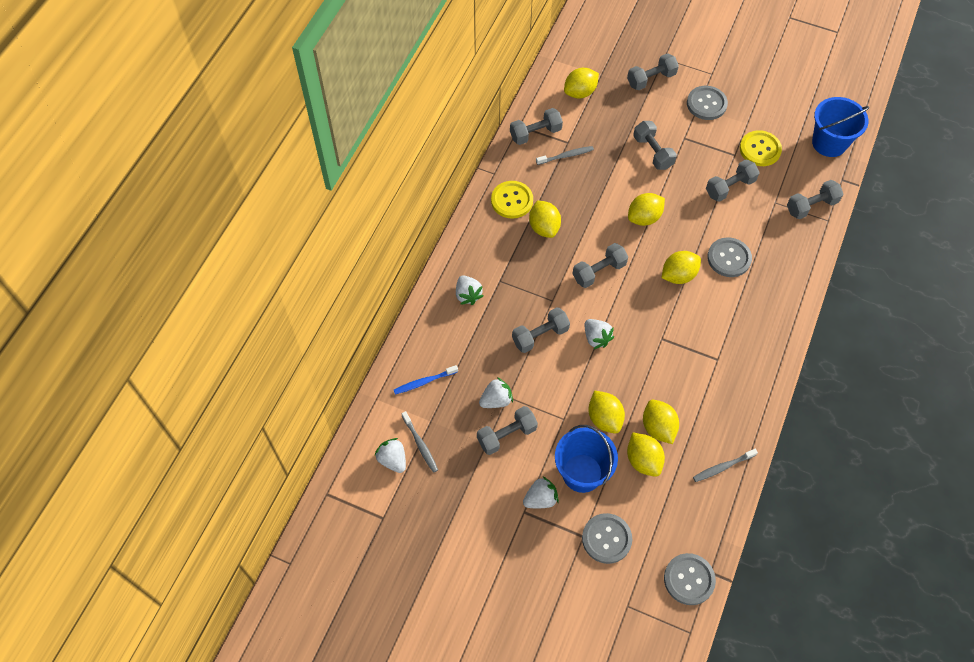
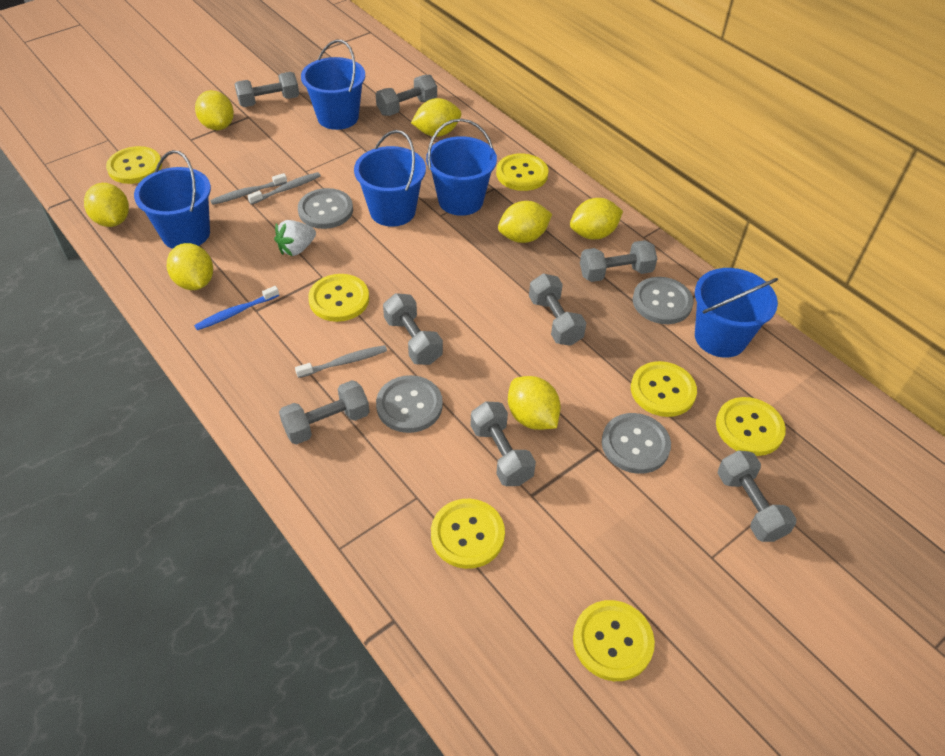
blue bucket: [555,425,618,493] [812,97,869,157] = 2 -> [134,150,211,249] [301,40,365,130] [354,130,426,227] [426,119,497,216] [695,268,778,358] = 5
white strawberry: [374,438,406,473] [456,275,484,305] [479,377,513,408] [523,477,559,508] [585,319,614,349] = 5 -> [274,220,316,256] = 1
yellow button: [491,181,533,219] [740,130,782,166] = 2 -> [106,146,162,184] [308,274,369,322] [431,499,505,569] [496,153,548,191] [573,600,655,681] [631,361,697,417] [716,397,786,456] = 7

